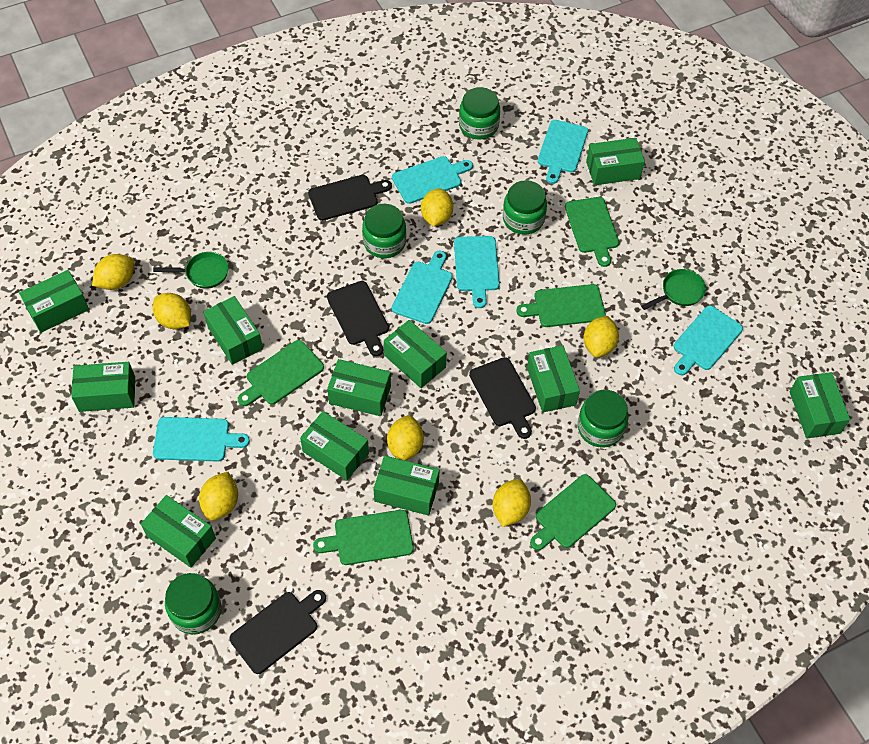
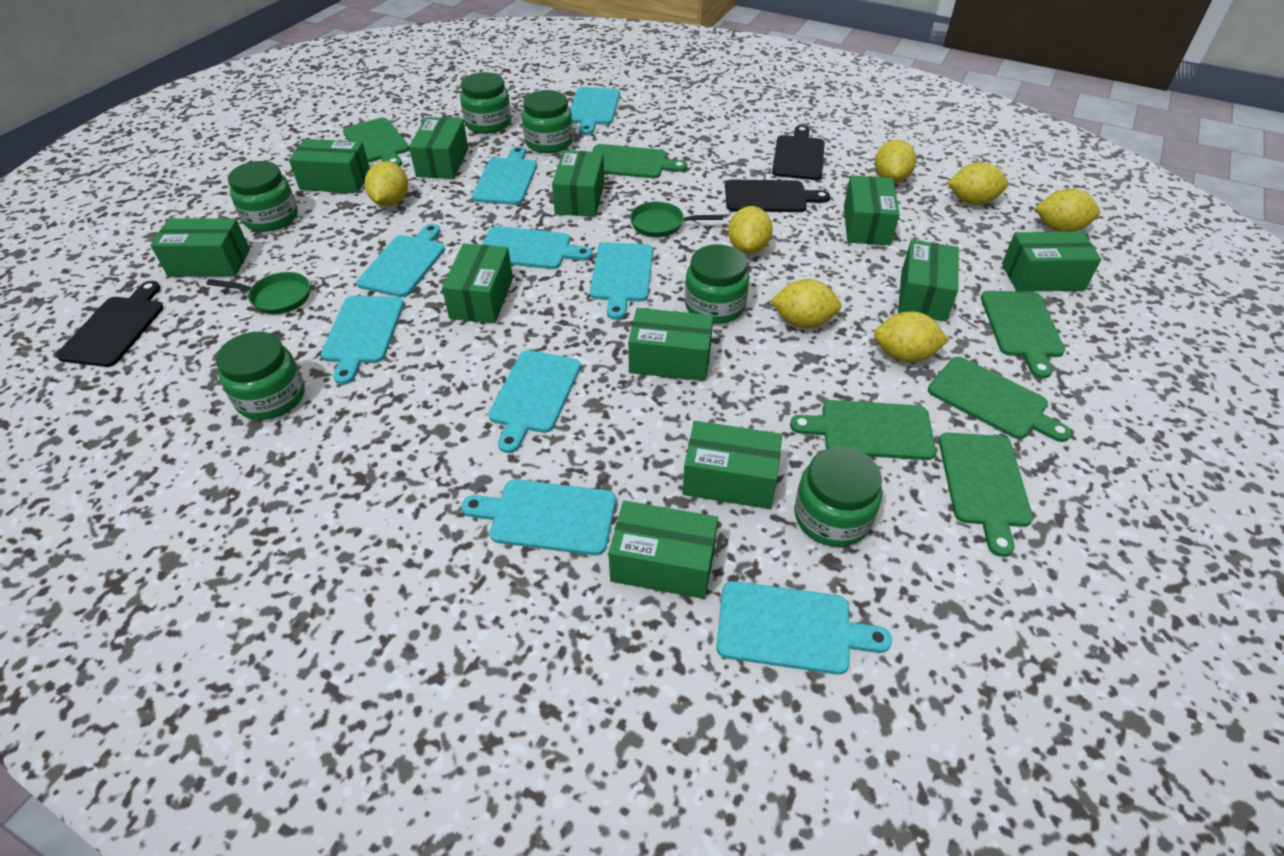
black cutting board: [229,590,326,674] [308,175,392,221] [327,281,389,356] [469,357,536,439] = 4 -> [56,281,164,367] [725,180,830,212] [772,125,825,180] = 3
green cutting board: [238,340,324,406] [313,510,414,565] [516,284,606,327] [530,474,616,550] [565,197,619,267] = 5 -> [343,118,409,166] [592,144,687,178] [790,400,936,460] [928,357,1072,442] [939,433,1033,557] [981,291,1065,378] = 6
green jar: [165,573,222,634] [362,204,406,258] [459,87,500,140] [503,180,547,235] [578,390,628,448] = 5 -> [216,332,305,420] [228,161,298,232] [460,72,511,134] [522,90,573,153] [685,245,749,324] [794,446,882,547] = 6
turquoise cutting board: [153,417,250,462] [392,156,473,204] [392,251,453,324] [454,236,500,308] [538,120,588,184] [674,305,743,375] = 6 -> [321,296,404,385] [357,224,445,297] [461,479,616,555] [472,146,537,205] [482,226,592,269] [488,350,581,453] [570,87,620,135] [590,242,653,320] [716,581,892,675] = 9

